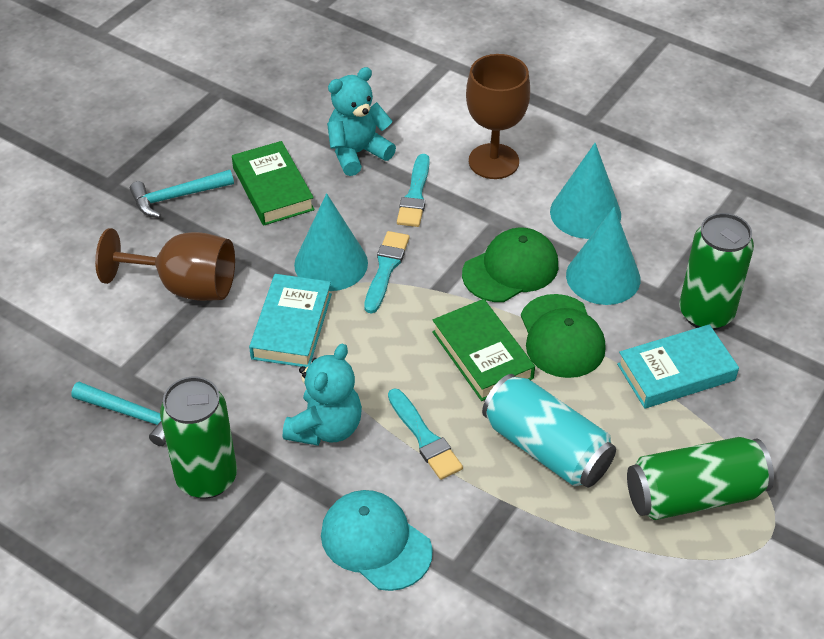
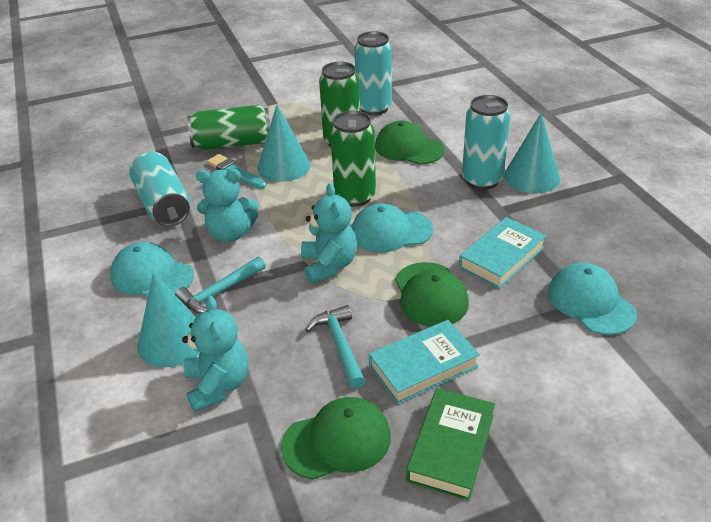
brown goblet: [95,228,235,301] [466,54,530,179] = 2 -> none = 0
green book: [232,141,315,226] [432,299,535,401] = 2 -> [406,388,495,501] = 1
green cap: [462,227,558,302] [521,294,606,378] = 2 -> [281,397,391,480] [375,121,445,165] [395,262,469,327] = 3
turquoise brush: [364,231,410,314] [388,389,463,480] [397,154,430,227] = 3 -> [207,154,266,189] = 1
turquoise can: [482,374,616,488] = 1 -> [129,152,190,226] [354,31,392,115] [462,95,510,190] = 3
turquoise cap: [321,490,433,591] = 1 -> [110,242,194,297] [351,203,434,253] [548,263,637,335] = 3
turquoise teddy bear: [283,343,362,446] [327,67,396,176] = 2 -> [182,296,248,413] [196,169,259,242] [301,183,357,283] = 3

